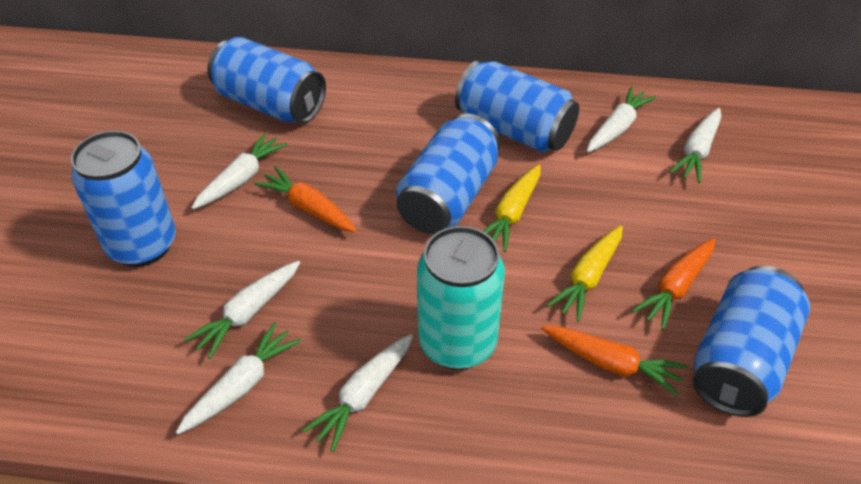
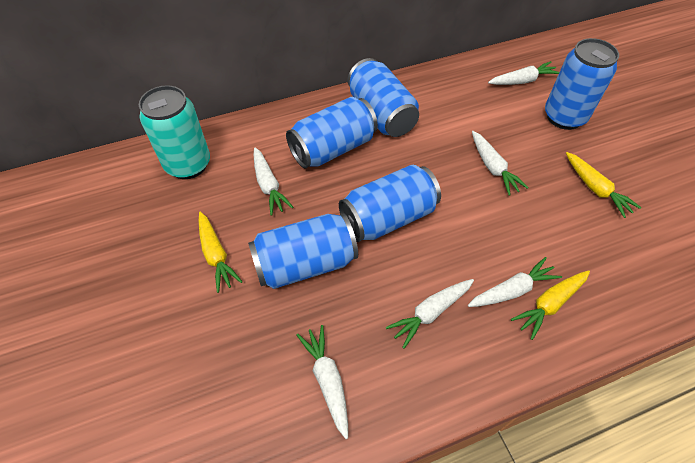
orange carrot: [254,166,357,232] [541,326,688,396] [631,238,716,330] = 3 -> none = 0
yellow carrot: [483,165,541,252] [546,226,623,322] = 2 -> [199,212,243,293] [511,270,590,340] [566,152,641,218] = 3

